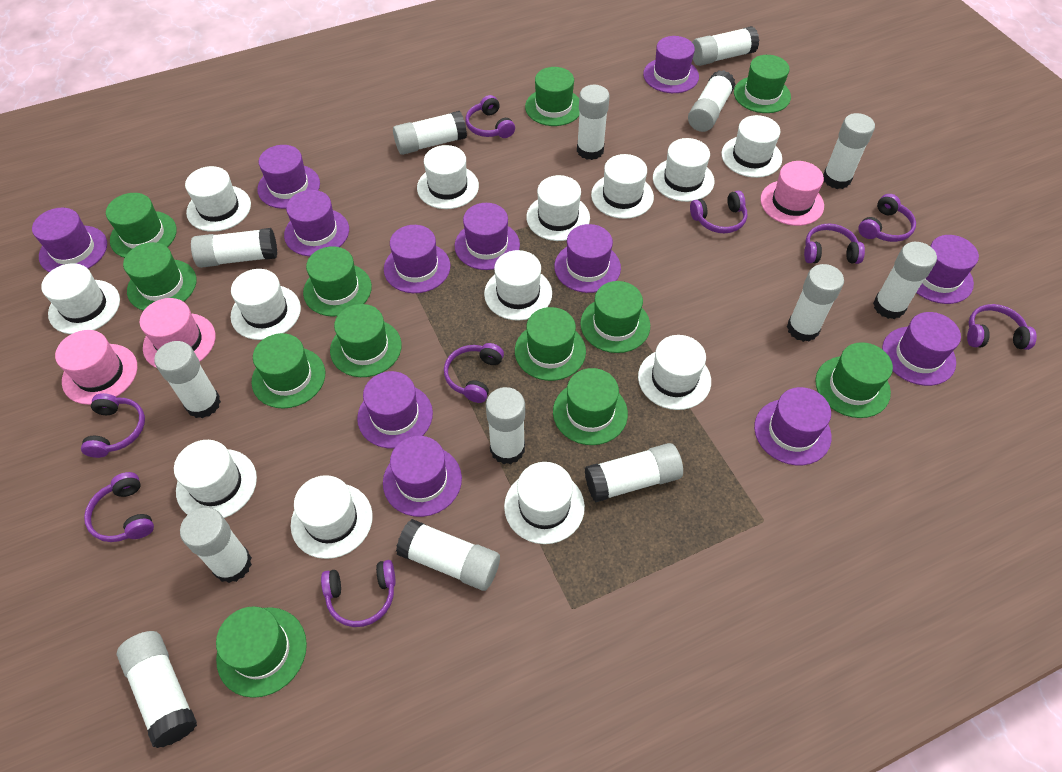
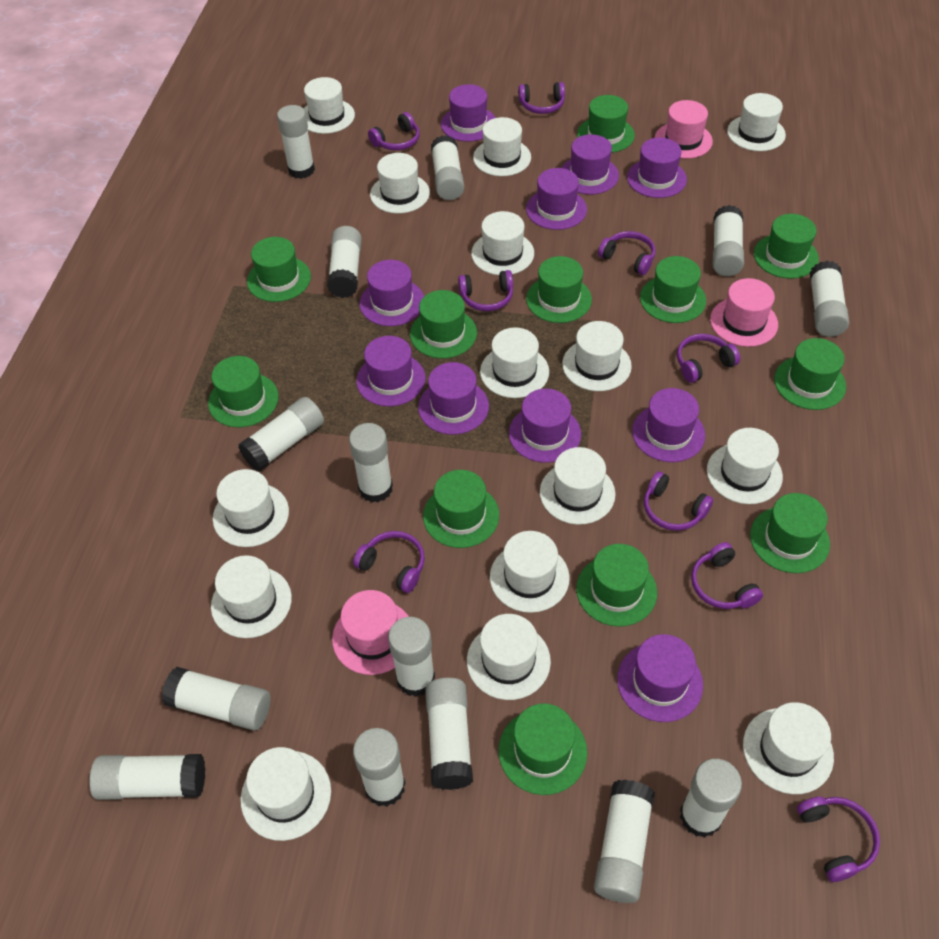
purple hat: [32,208,107,272] [257,145,320,209] [284,190,349,256] [357,371,433,448] [383,436,462,517] [384,225,450,293] [455,203,520,270] [554,224,621,293] [643,36,699,93] [754,387,832,465] [882,312,961,386] [916,235,979,304] = 12 -> [356,336,426,406] [360,260,424,326] [418,362,489,435] [441,84,496,142] [509,389,581,463] [526,168,587,230] [561,134,619,195] [617,634,703,722] [627,138,687,198] [632,388,705,462] = 10
white hat: [41,263,120,334] [174,440,257,518] [185,166,251,232] [230,269,301,340] [291,475,373,559] [417,145,479,209] [484,250,552,321] [504,462,585,544] [526,175,590,241] [591,154,654,219] [638,335,711,410] [653,138,714,202] [721,115,782,178] = 13 -> [211,555,292,638] [213,469,289,547] [241,747,331,841] [303,77,355,134] [370,153,430,214] [467,614,551,700] [471,211,534,275] [473,117,531,176] [480,327,549,398] [490,531,570,613] [540,447,615,525] [562,321,632,391] [707,428,783,504] [727,93,786,151] [743,702,834,794] = 15

